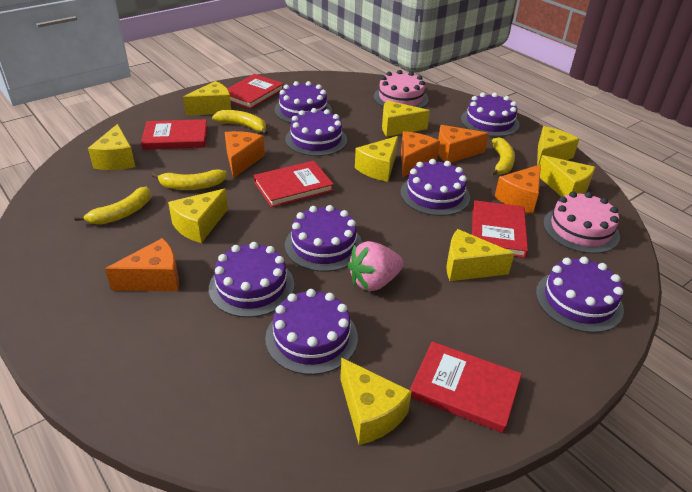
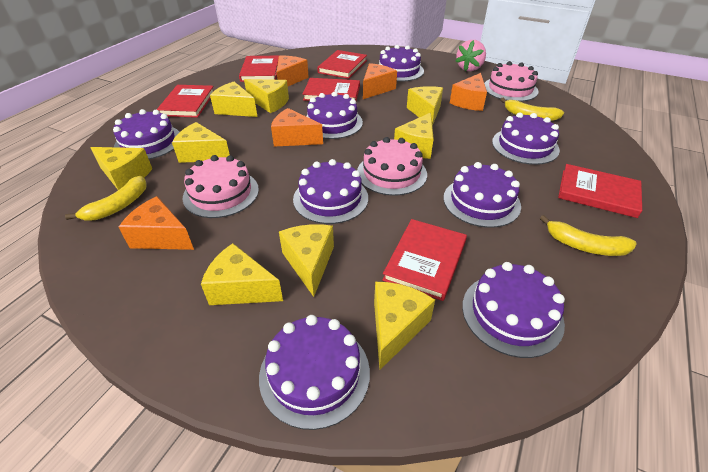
pink cake: [374,70,429,108] [543,191,620,254] = 2 -> [182,155,259,218] [357,137,427,196] [484,61,539,102] = 3
red book: [141,119,207,150] [227,74,284,109] [253,161,334,207] [410,342,522,433] [472,200,528,258] = 5 -> [157,85,214,118] [239,56,279,82] [303,78,360,101] [317,50,367,79] [382,219,467,301] [558,164,642,218] = 6
yellow banana: [74,187,151,225] [151,169,227,190] [212,110,268,135] [490,137,515,176] = 4 -> [65,176,147,221] [500,98,564,121] [540,215,637,256] = 3

